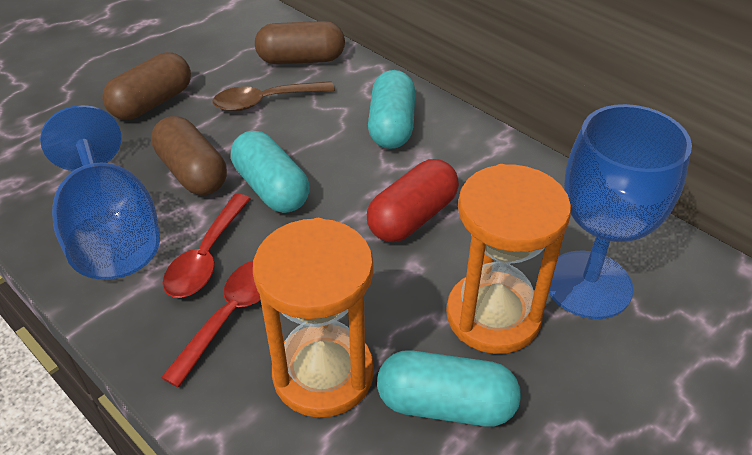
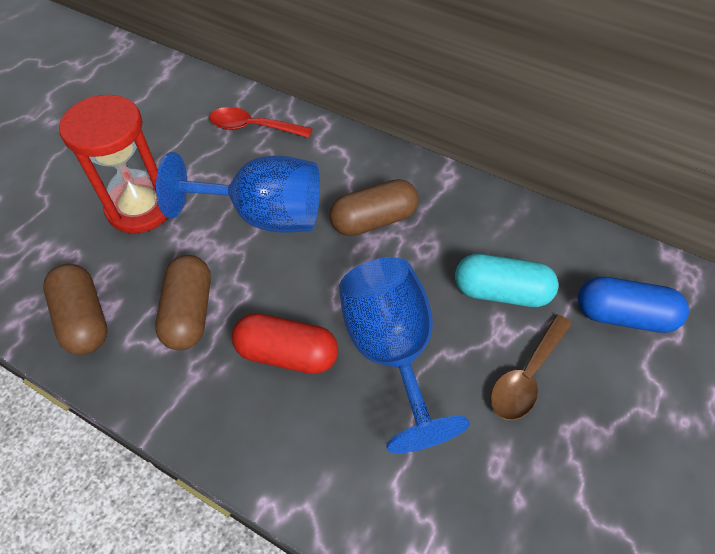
blue capsule: none = 0 -> [578,277,689,333] = 1
orange hourglass: [253,218,374,418] [446,164,571,354] = 2 -> none = 0
red hourglass: none = 0 -> [59,95,167,233] = 1
red spoon: [161,261,261,388] [163,194,251,298] = 2 -> [209,107,312,138] = 1
turquoise capsule: [231,131,310,213] [368,70,415,149] [377,350,521,427] = 3 -> [455,254,559,307] = 1

